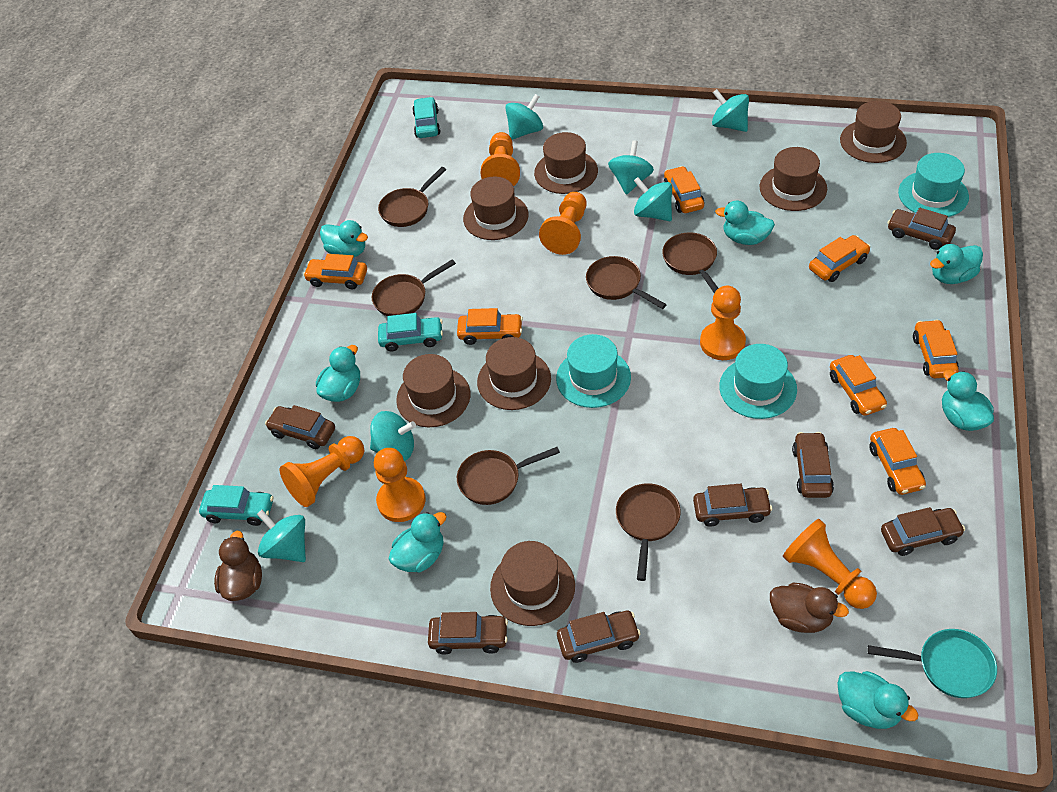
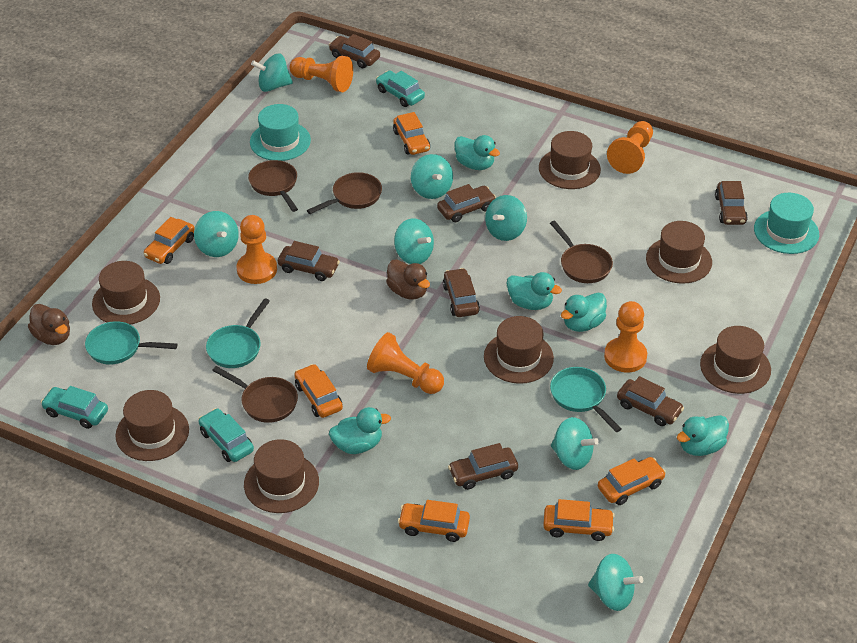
brown pan: [372,259,456,316] [378,167,446,227] [457,447,560,505] [586,256,667,309] [616,483,681,581] [662,232,718,293] = 6 -> [212,366,298,423] [248,160,298,212] [307,172,382,214] [550,221,613,283] = 4
orange car: [303,254,367,289] [457,308,523,345] [664,166,704,213] [809,235,871,282] [830,355,887,416] [869,428,926,495] [913,319,959,378] = 7 -> [143,217,195,264] [294,364,343,418] [393,112,430,155] [398,500,470,542] [543,499,615,541] [598,457,666,505] = 6
orange pawn: [279,436,364,507] [374,448,426,522] [481,132,520,186] [539,192,586,255] [700,286,746,360] [783,519,877,609] = 6 -> [236,215,277,284] [290,56,353,92] [367,332,444,394] [604,301,647,373] [607,121,653,174] = 5
turquoise duck: [316,345,360,402] [320,220,368,257] [389,512,447,573] [715,201,775,245] [837,671,918,729] [930,244,983,284] [942,370,994,431] = 7 -> [329,407,391,454] [454,135,500,170] [506,272,562,310] [561,292,607,332] [677,415,729,456] = 5
turquoise hat: [556,334,631,408] [719,344,797,419] [898,153,969,217] = 3 -> [250,104,311,161] [754,193,819,254] = 2
turquoise pan: [868,629,997,698] = 1 -> [85,321,177,365] [206,298,270,368] [550,367,621,432] = 3
turquoise spinning top: [257,510,306,562] [370,411,416,461] [505,94,543,140] [608,140,654,195] [634,177,672,221] [712,89,749,132] = 6 -> [194,211,239,257] [251,54,293,92] [394,218,434,264] [411,154,453,199] [485,195,527,241] [551,417,599,470] [588,554,643,611] = 7

